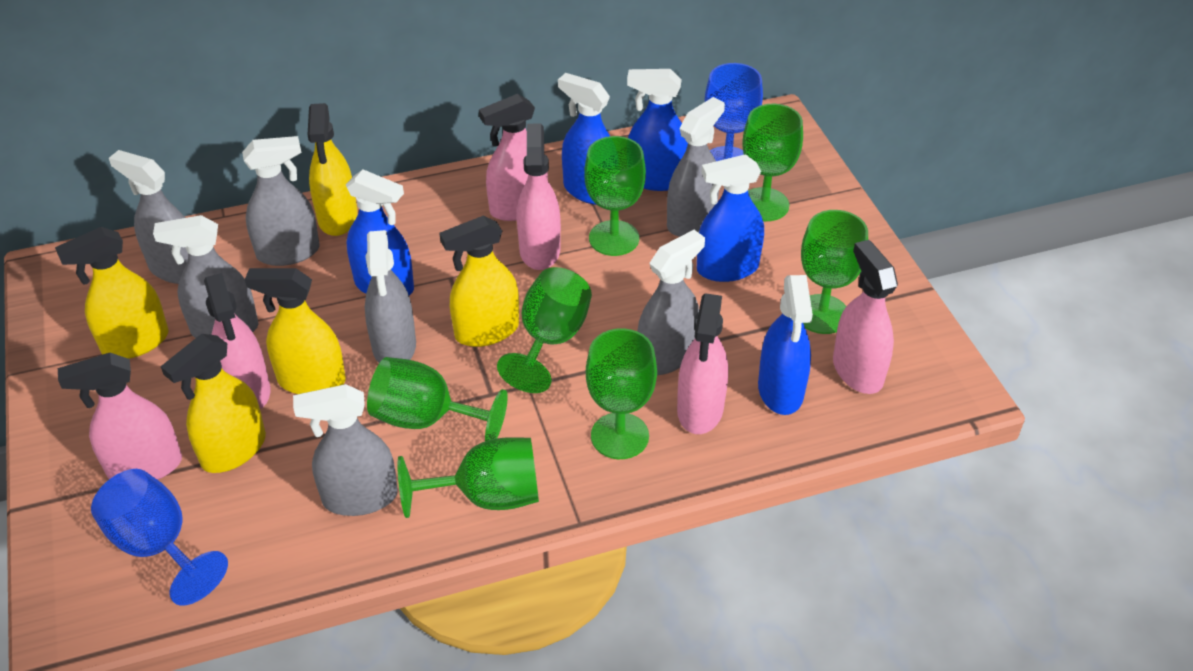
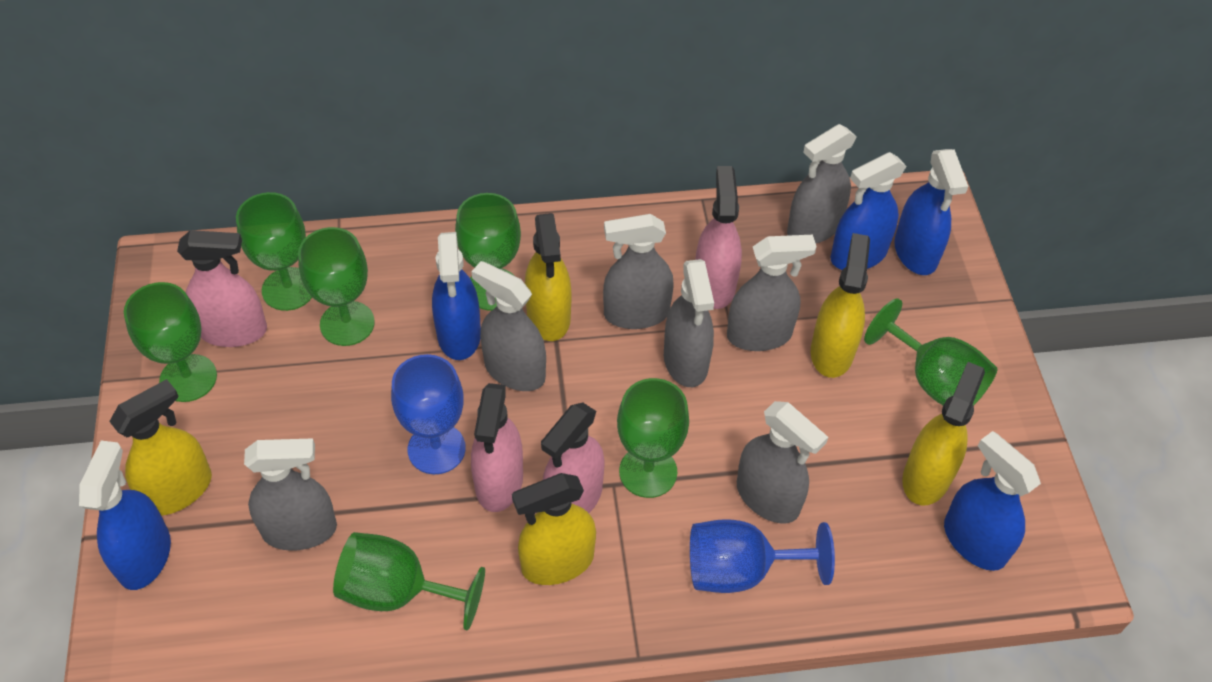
pink spray bottle: [58,353,182,480] [204,273,270,409] [479,94,548,221] [517,123,561,270] [677,293,728,434] [833,240,898,394] = 6 -> [177,230,267,347] [471,383,523,512] [541,402,605,513] [695,166,742,309] = 4

